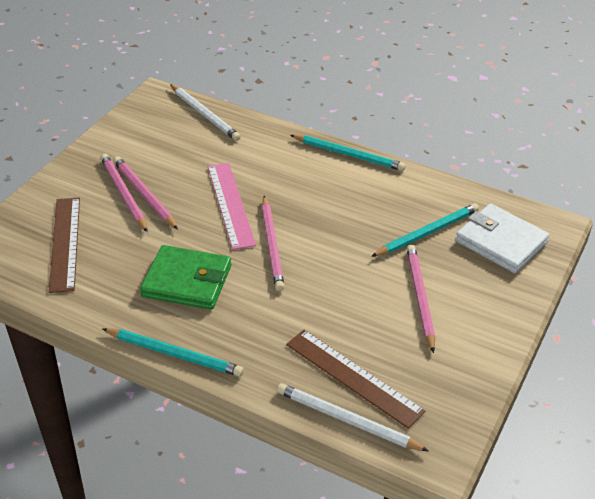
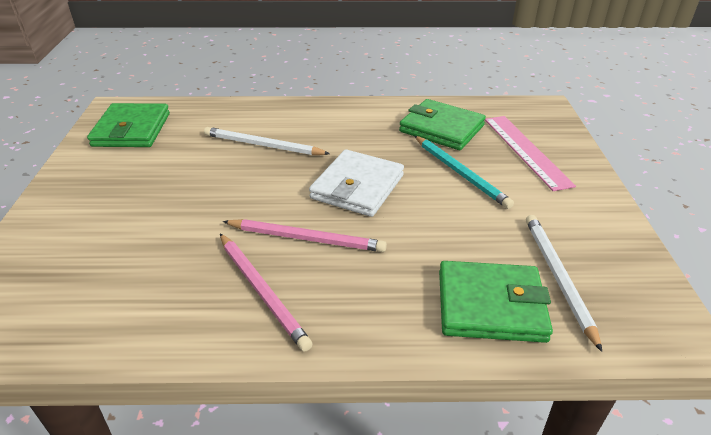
brown ruler: [49,198,80,293] [286,330,425,429] = 2 -> none = 0
green wallet: [140,245,231,310] = 1 -> [87,103,170,147] [399,99,486,150] [439,261,553,343] = 3
pink pencil: [101,154,148,232] [113,156,178,229] [262,196,285,291] [407,244,435,353] = 4 -> [220,234,313,352] [223,219,387,252] = 2
turquoise pencil: [102,328,244,377] [290,135,406,171] [371,203,479,257] = 3 -> [415,136,514,209] = 1

